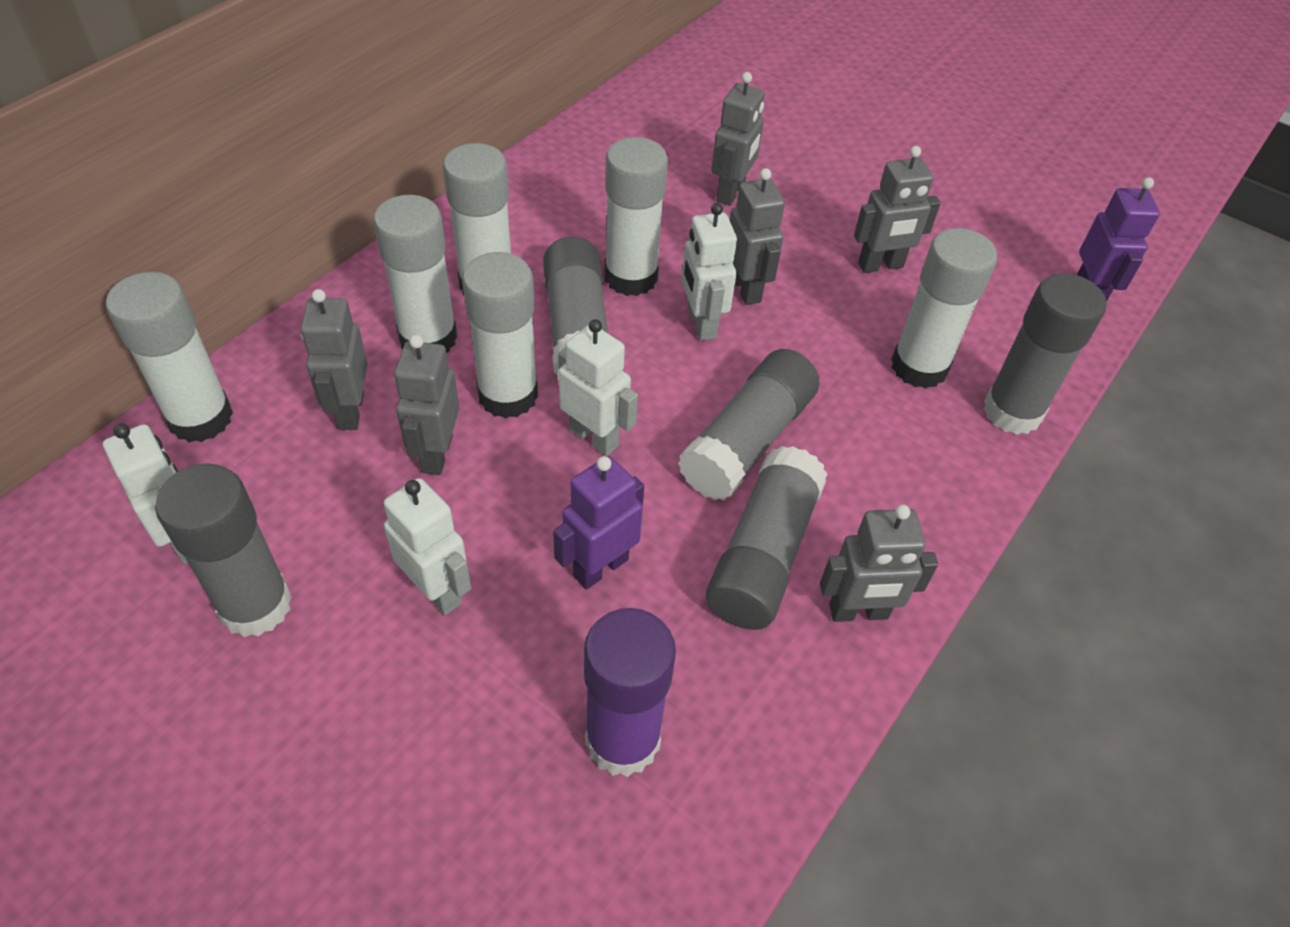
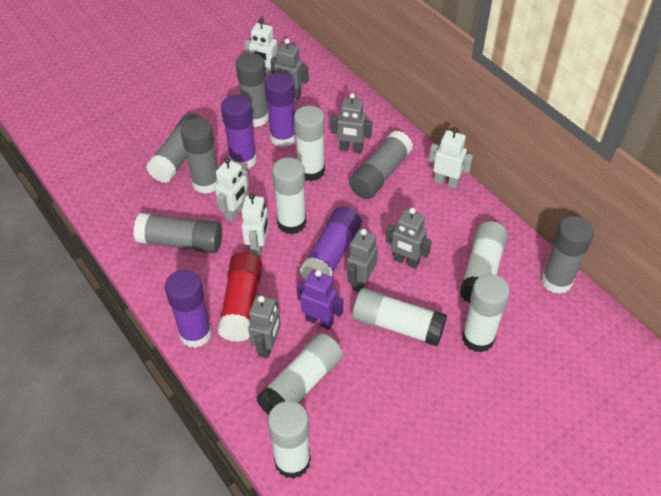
grey glue stick: [155,464,292,637] [543,237,608,380] [678,349,819,501] [706,446,828,630] [983,273,1106,435] = 5 -> [133,213,222,253] [146,113,202,183] [181,118,218,194] [236,53,269,127] [349,130,413,199] [541,216,594,294] = 6
grey robot: [300,289,368,430] [394,335,460,475] [711,72,765,206] [730,168,785,305] [820,504,938,622] [854,146,941,273] = 6 -> [249,295,281,358] [270,39,309,99] [331,93,372,153] [347,229,378,292] [386,208,432,269] = 5
purple glue stick: [584,608,676,777] = 1 -> [165,270,212,348] [221,95,257,170] [265,73,296,147] [300,206,362,281] = 4
purple robot: [553,456,644,589] [1077,177,1160,302] = 2 -> [297,270,343,330] = 1
red glue stick: none = 0 -> [218,252,262,342] = 1
white glue stick: [106,272,233,442] [373,195,457,353] [443,143,511,296] [462,252,538,419] [605,137,668,296] [891,228,997,389] = 6 -> [256,333,343,415] [268,401,311,479] [272,158,307,234] [294,106,325,181] [352,288,447,346] [460,221,508,303] [462,274,510,353] = 7

